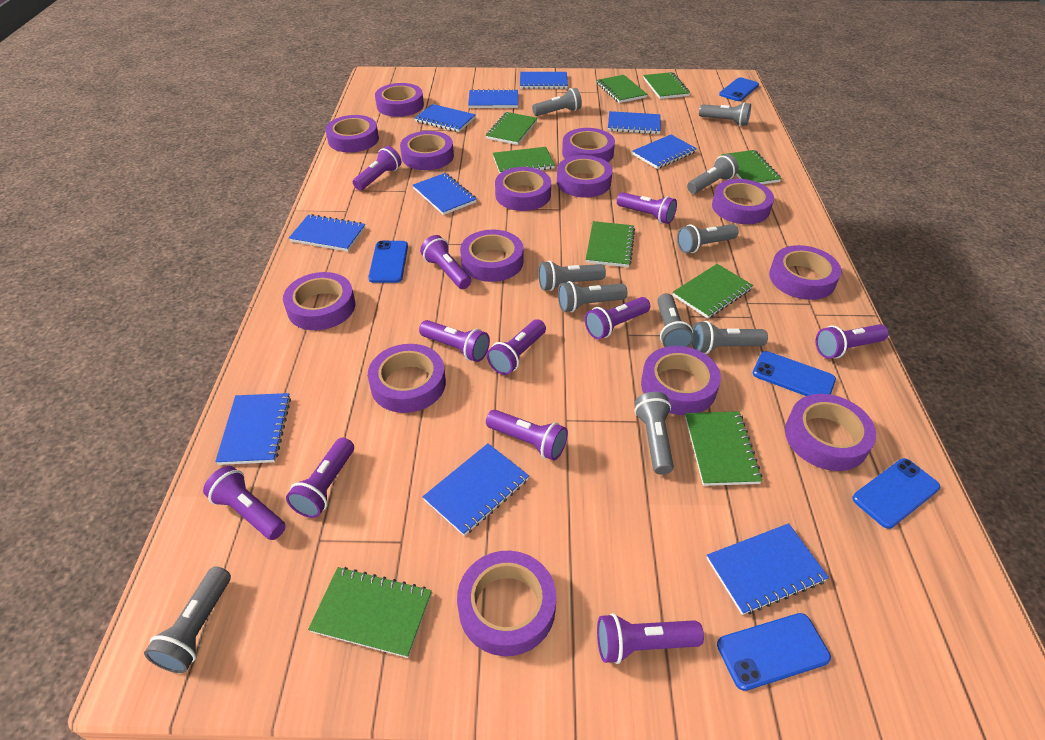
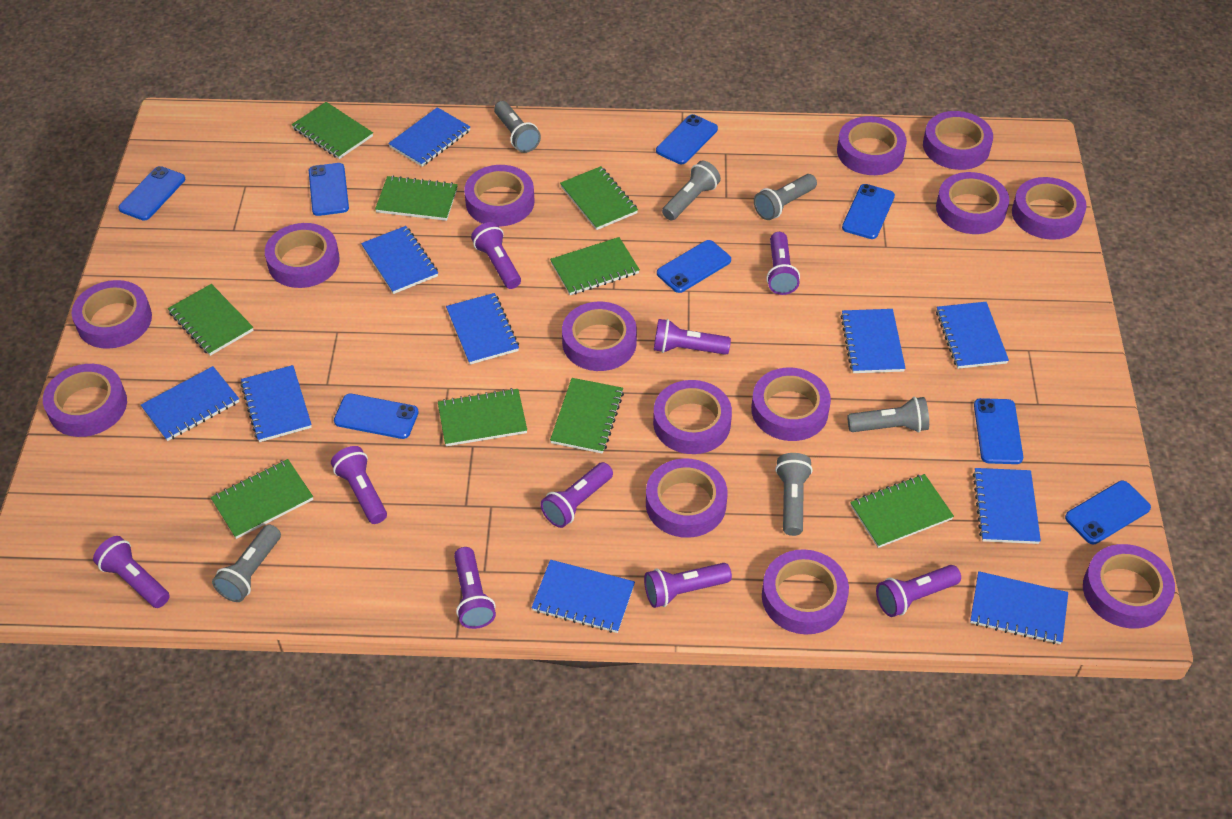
blue phone: [368,241,408,283] [717,613,831,691] [719,77,759,101] [753,351,836,396] [852,458,940,529] = 5 -> [118,166,185,221] [309,163,349,216] [334,394,419,439] [656,114,718,164] [657,240,731,293] [842,184,895,239] [974,398,1023,464] [1065,481,1151,544] = 8
grey flashlight: [144,566,231,673] [532,88,582,116] [538,260,606,291] [558,281,628,312] [634,392,674,475] [657,293,694,347] [677,224,739,253] [687,154,739,194] [692,321,768,354] [699,102,751,126] = 10 -> [212,524,281,602] [494,101,541,153] [662,161,721,220] [754,174,817,220] [775,453,813,536] [847,397,929,433] = 6
purple flashlight: [203,466,286,540] [286,438,354,518] [353,146,401,190] [419,320,490,362] [420,235,471,289] [486,410,568,461] [487,319,546,375] [585,297,650,339] [597,613,704,664] [617,192,677,224] [816,324,889,359] = 11 -> [93,536,170,608] [331,446,387,524] [454,547,496,629] [471,222,521,289] [540,462,613,528] [644,563,732,608] [654,319,731,355] [766,232,800,295] [876,565,961,617] = 9

